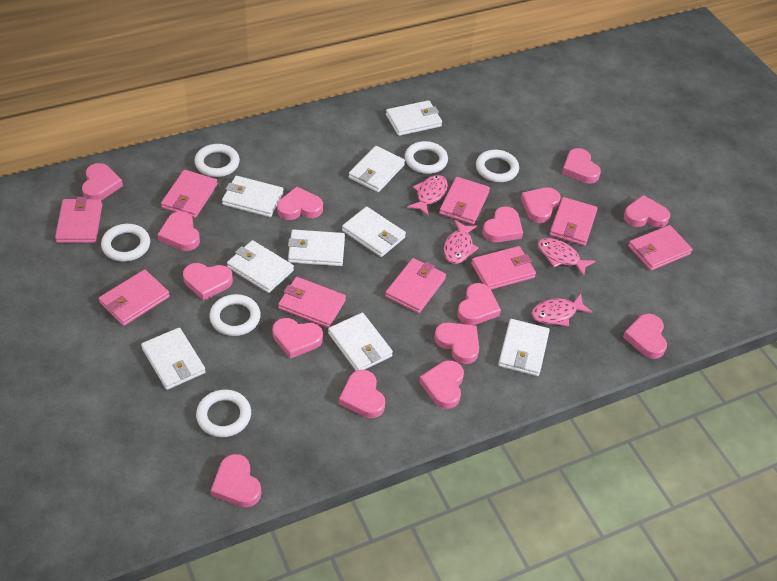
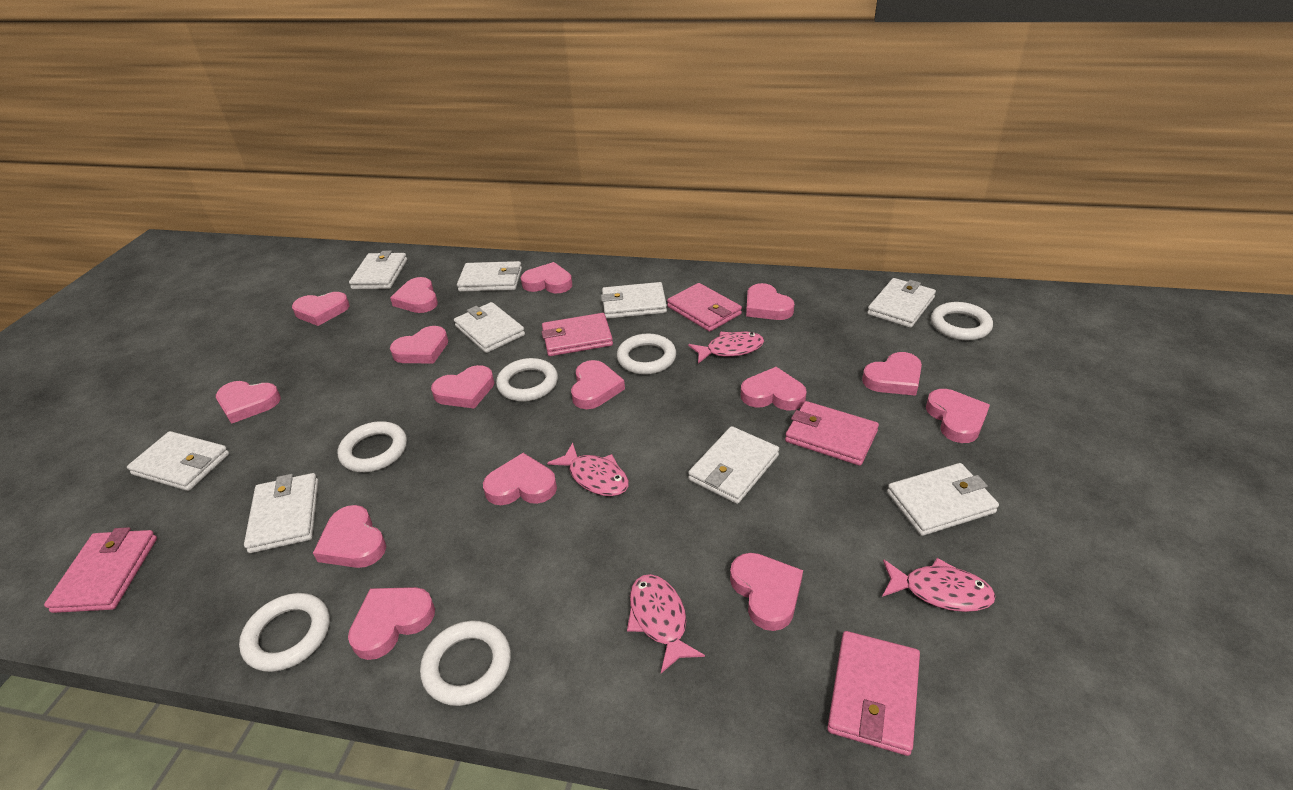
pink wallet: [55,197,102,243] [99,270,170,326] [161,170,218,218] [278,277,346,328] [385,258,446,313] [439,177,490,225] [471,246,536,290] [549,197,598,246] [628,225,693,271] = 9 -> [44,527,157,613] [542,313,613,356] [667,283,742,332] [785,401,879,466] [827,631,920,756] = 5

